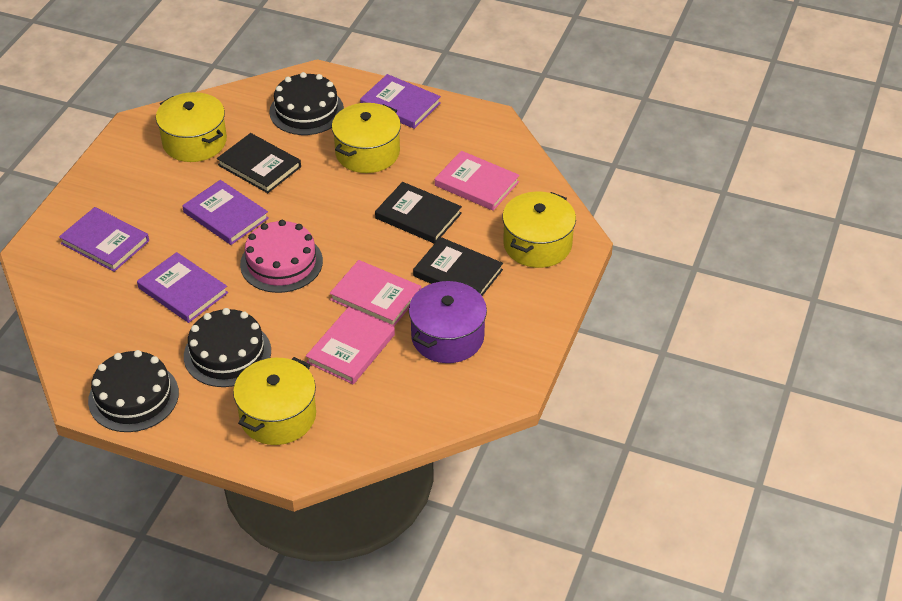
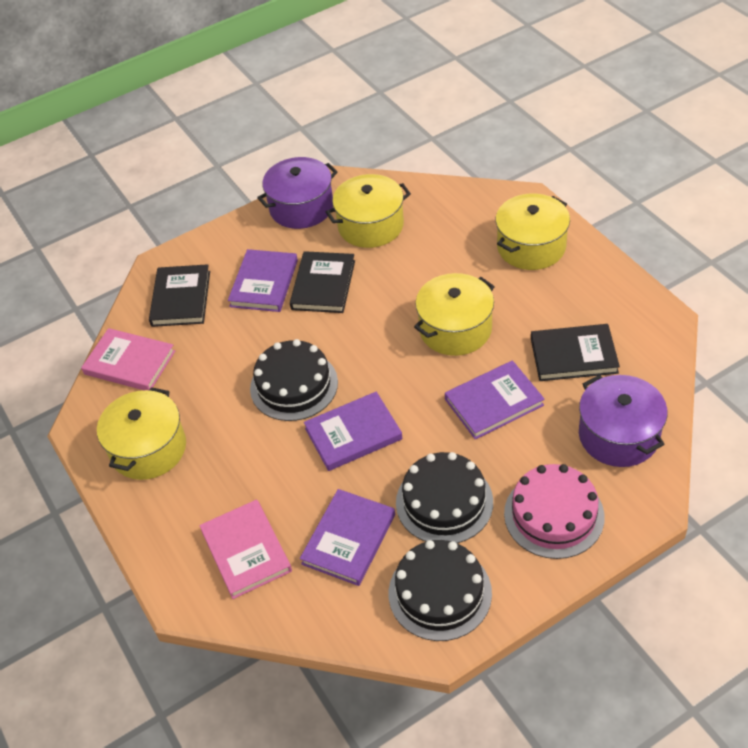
pink book: [306,307,395,384] [330,260,421,327] [435,151,520,211] = 3 -> [81,328,175,390] [199,500,292,599] = 2
purple pot: [409,281,487,363] = 1 -> [257,157,338,229] [579,375,667,467] = 2

